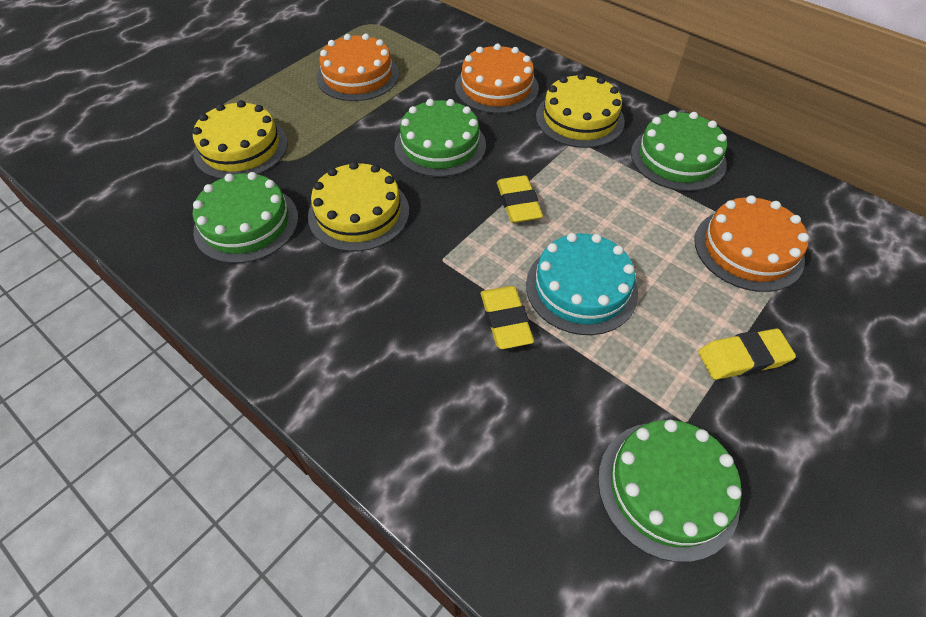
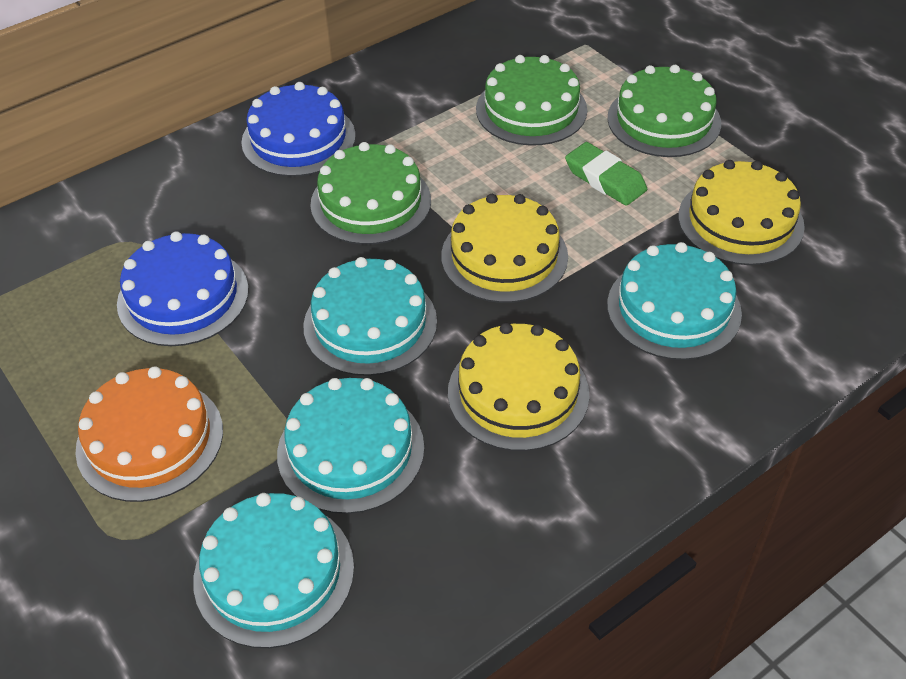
blue cake: none = 0 -> [117,232,249,346] [241,82,356,177] = 2
green cake: [193,172,298,263] [394,99,486,177] [598,420,742,562] [631,110,727,191] = 4 -> [310,142,431,245] [476,55,587,146] [607,65,721,157] = 3
green eraser: none = 0 -> [565,142,647,206] = 1
orange cake: [316,34,399,101] [455,43,539,114] [694,195,809,292] = 3 -> [75,366,223,502] = 1
turquoise cake: [526,233,638,335] = 1 -> [193,493,354,648] [277,378,424,514] [303,257,437,376] [607,242,742,360] = 4
yellow eraser: [481,286,534,349] [497,175,543,223] [698,329,796,380] = 3 -> none = 0

